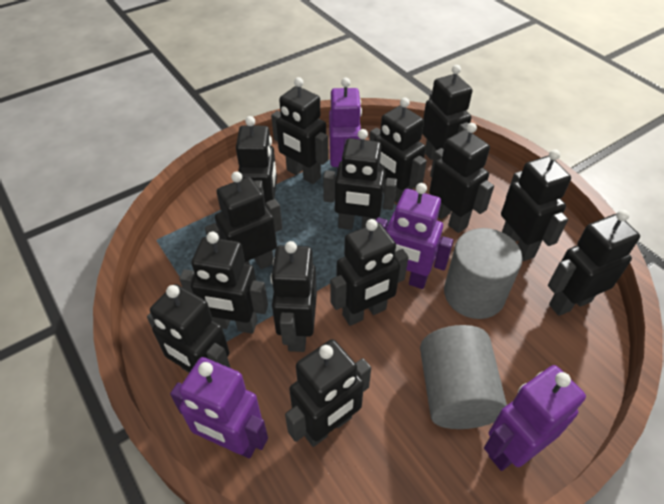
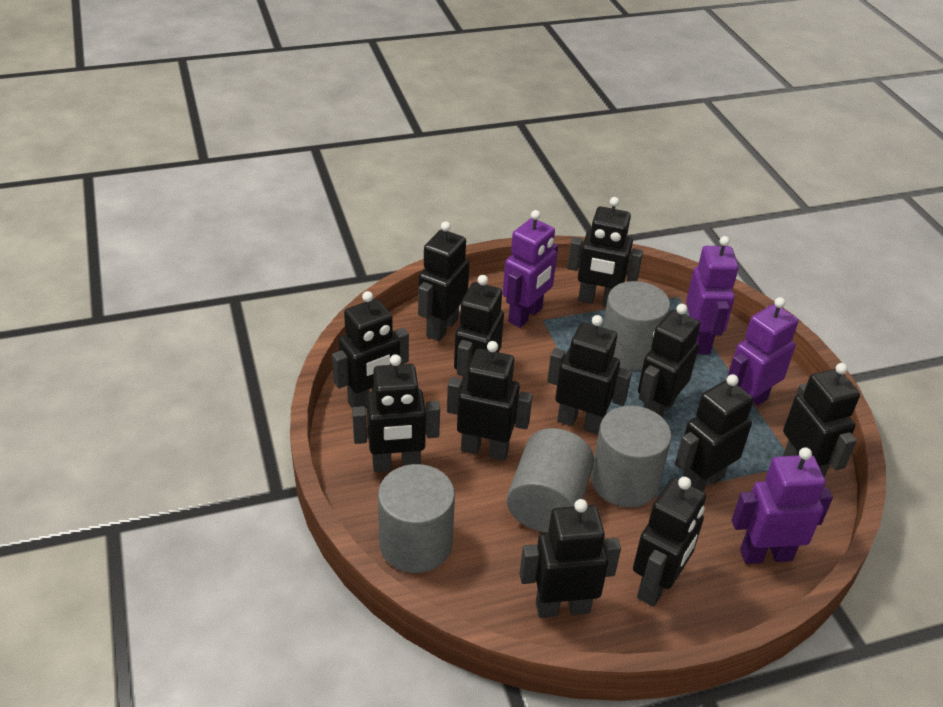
black robot: [147,284,231,373] [179,232,268,334] [205,171,282,269] [236,116,277,205] [270,241,317,352] [271,77,328,184] [285,339,371,447] [323,129,397,230] [330,219,409,326] [369,98,427,204] [422,65,472,160] [429,123,494,233] [501,150,571,261] [548,210,640,316] = 14 -> [332,291,409,408] [352,354,440,472] [418,221,470,341] [447,341,533,460] [454,275,504,385] [520,499,621,618] [547,315,632,435] [567,197,643,307] [633,477,706,607] [638,304,700,418] [675,374,753,491] [783,363,860,478] = 12
grey cylinder: [420,325,507,429] [444,228,522,319] = 2 -> [378,464,455,573] [507,428,594,533] [591,406,672,507] [603,281,670,370] = 4

